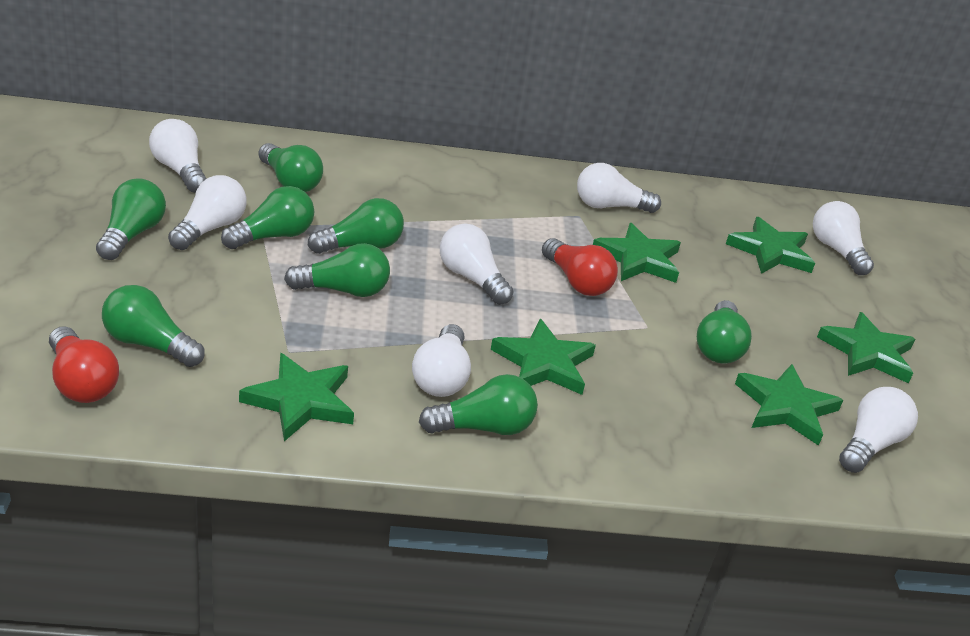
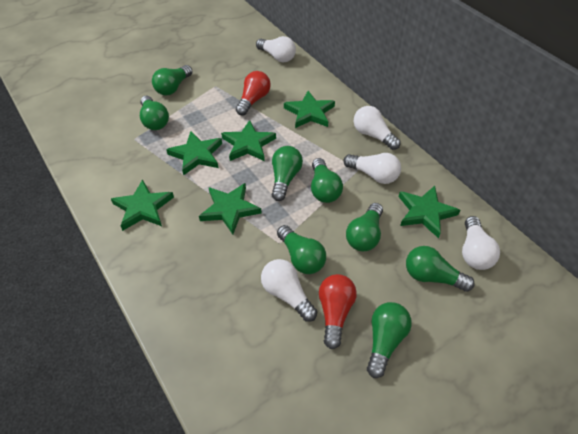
white light bulb: [149,119,207,193] [168,175,247,250] [412,324,471,397] [440,224,514,305] [577,163,661,213] [813,201,874,275] [839,387,918,473] = 7 -> [256,36,296,63] [261,259,318,322] [343,153,401,184] [354,106,401,150] [462,216,500,270] = 5

